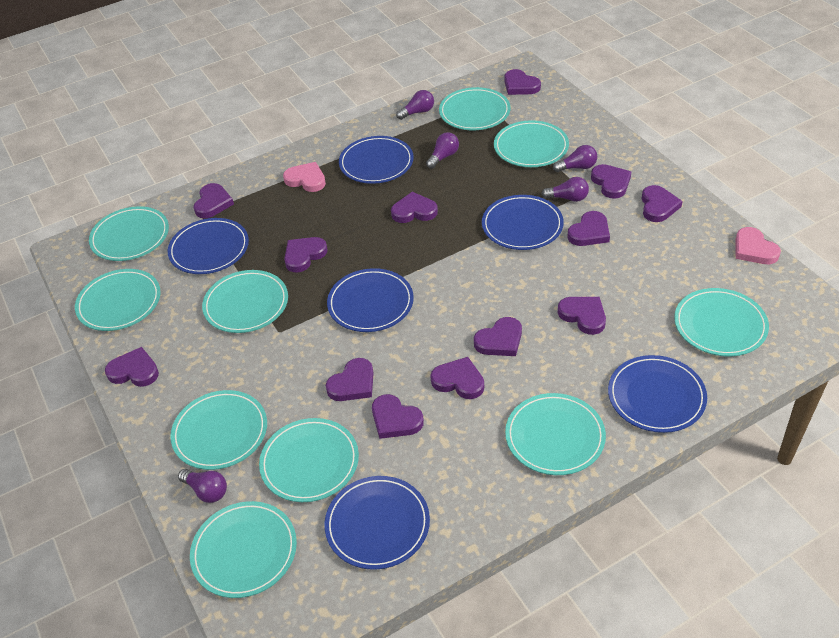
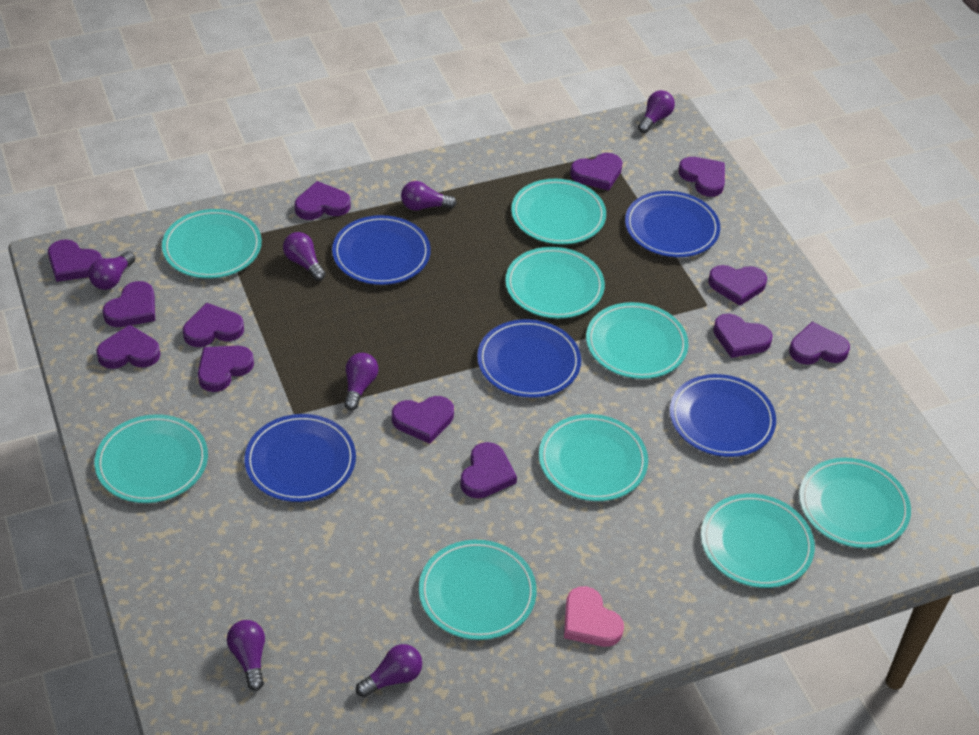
blue plate: [168,218,249,274] [324,476,430,570] [327,268,414,332] [339,136,414,184] [482,195,564,250] [608,355,707,433] = 6 -> [244,414,356,502] [332,215,431,285] [477,319,581,398] [625,191,720,257] [670,374,776,457] = 5
pink heart: [283,162,326,192] [735,227,781,264] = 2 -> [564,586,624,647] = 1
purple light bulb: [178,469,227,503] [396,90,434,120] [426,132,459,169] [541,177,589,202] [553,145,597,172] = 5 -> [88,251,136,290] [227,620,265,691] [283,232,326,281] [344,353,378,410] [356,644,422,697] [401,181,457,211] [638,90,675,133] = 7
turquoise plate: [75,269,161,331] [89,206,169,261] [170,390,267,470] [190,501,297,598] [202,270,288,333] [259,418,359,502] [439,87,511,130] [494,120,569,167] [505,393,606,475] [674,288,769,356] = 10 -> [94,414,208,503] [162,209,262,279] [419,540,537,640] [505,247,605,319] [511,179,606,245] [539,414,648,501] [586,302,688,379] [701,493,815,588] [799,458,911,548] = 9

